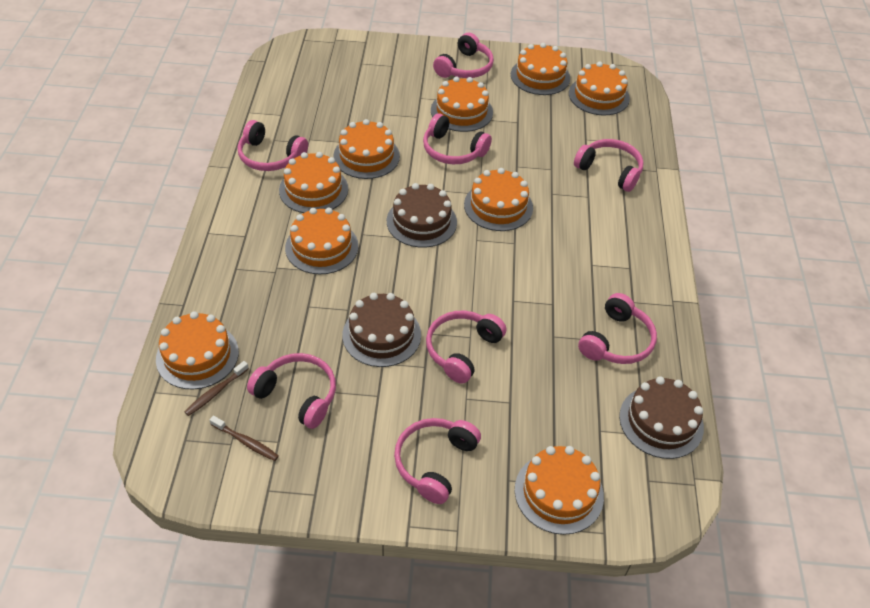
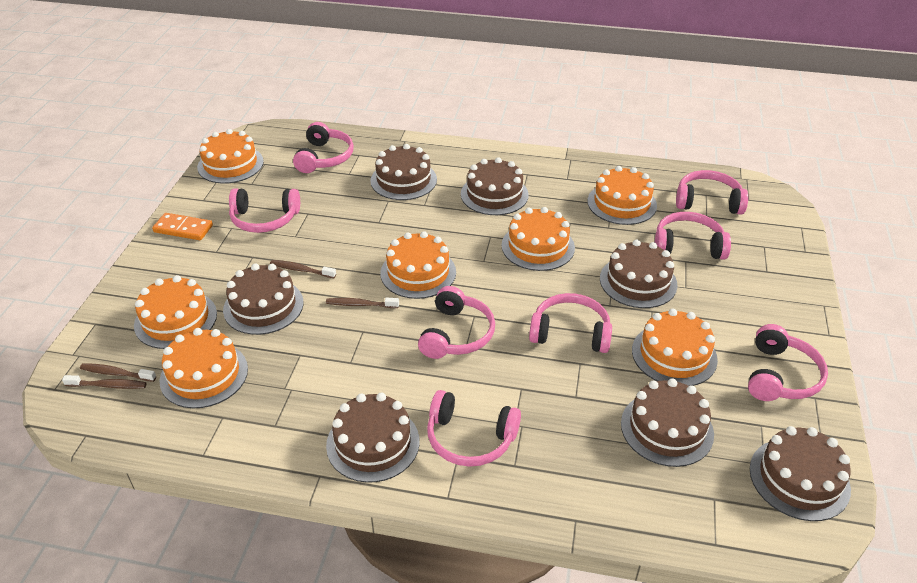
brown cake: [342,293,421,367] [387,183,457,248] [619,376,704,459] = 3 -> [223,264,304,335] [326,393,419,483] [370,144,437,200] [461,157,529,215] [600,239,677,308] [621,378,714,467] [750,426,851,521] = 7
brown toothbrush: [185,361,249,416] [210,416,279,461] = 2 -> [62,375,147,389] [80,363,156,382] [270,260,336,278] [326,298,399,308] = 4
orange cake: [156,311,239,390] [279,152,348,213] [285,208,358,274] [334,119,400,179] [431,77,493,132] [464,168,533,231] [511,43,570,95] [515,446,604,535] [569,62,630,115] = 9 -> [134,275,217,349] [160,328,248,408] [197,129,264,184] [380,231,456,299] [502,207,575,271] [587,166,657,225] [632,309,718,386] = 7
orange domino: none = 0 -> [152,213,213,240] = 1

